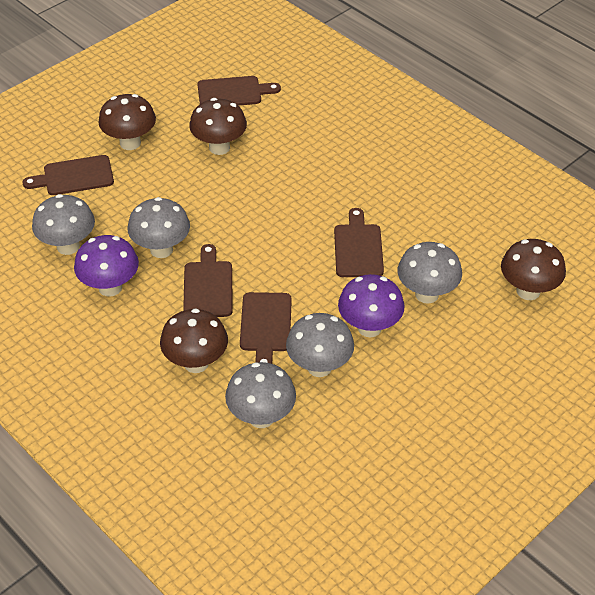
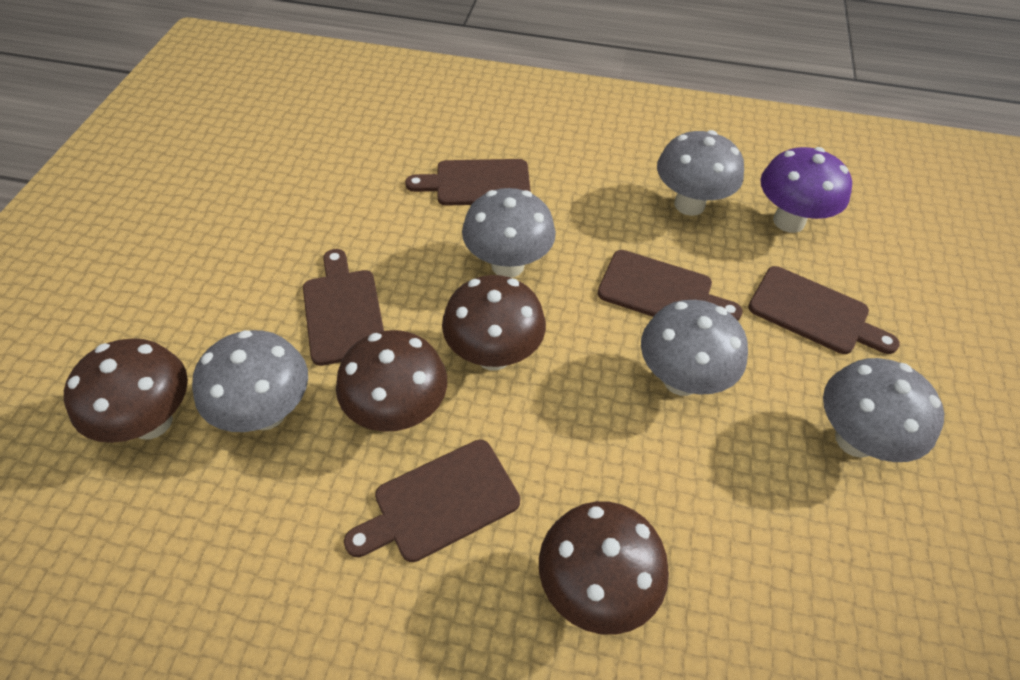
purple mushroom: [74,235,139,297] [338,274,404,337] = 2 -> [760,147,852,233] = 1

